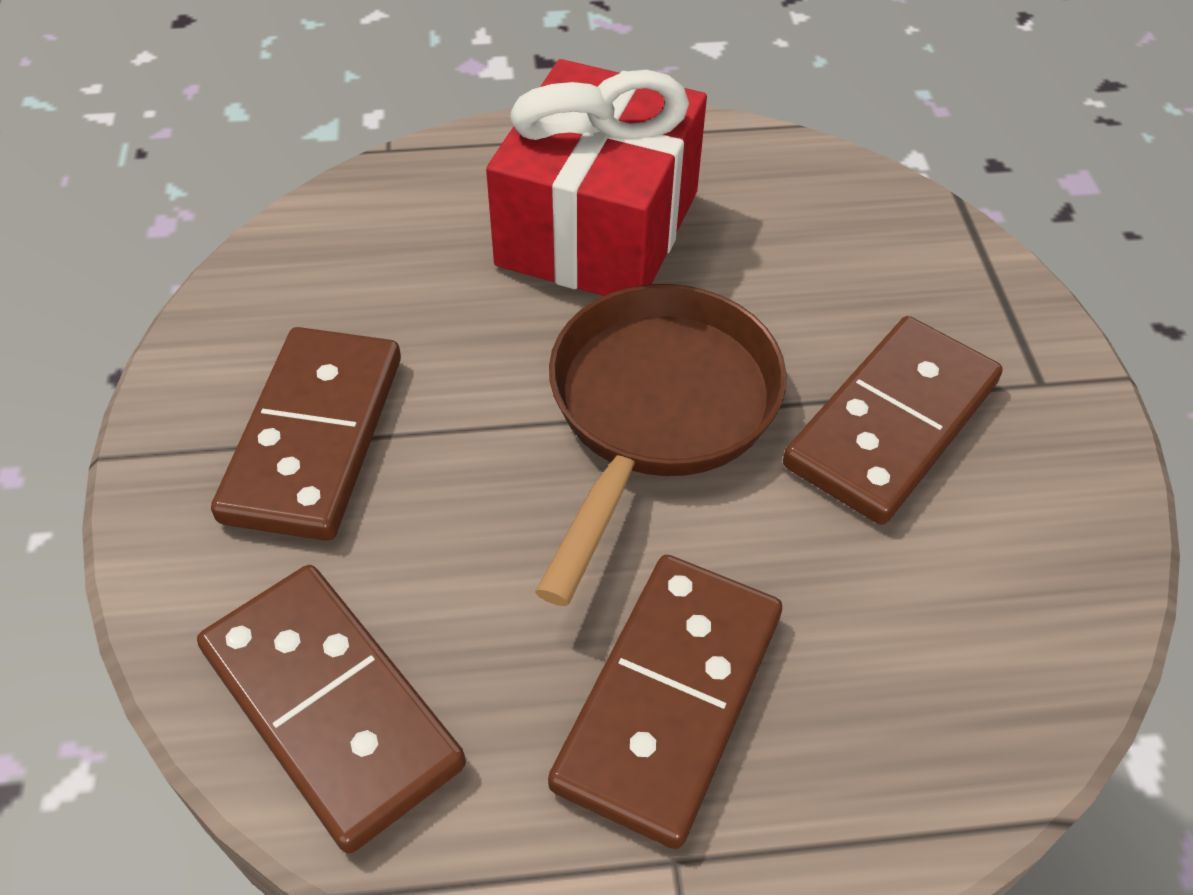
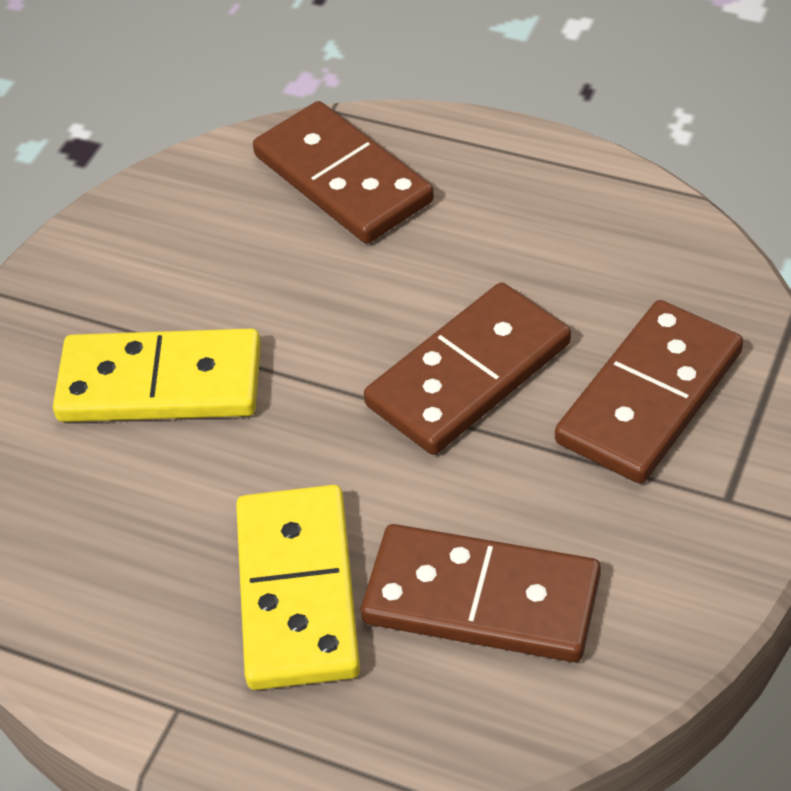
brown pan: [535,284,787,606] = 1 -> none = 0
red gift: [486,59,707,296] = 1 -> none = 0
yellow domino: none = 0 -> [53,328,261,422] [236,485,360,690] = 2

